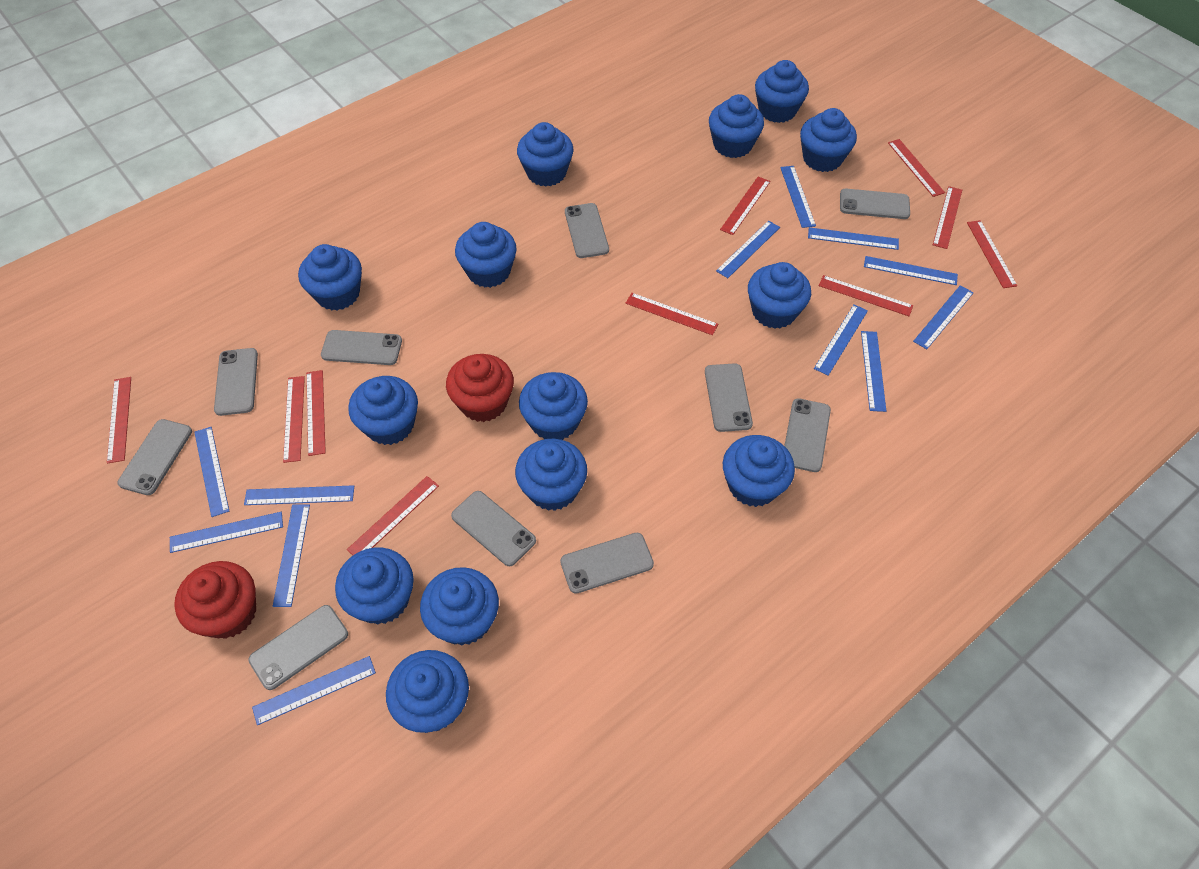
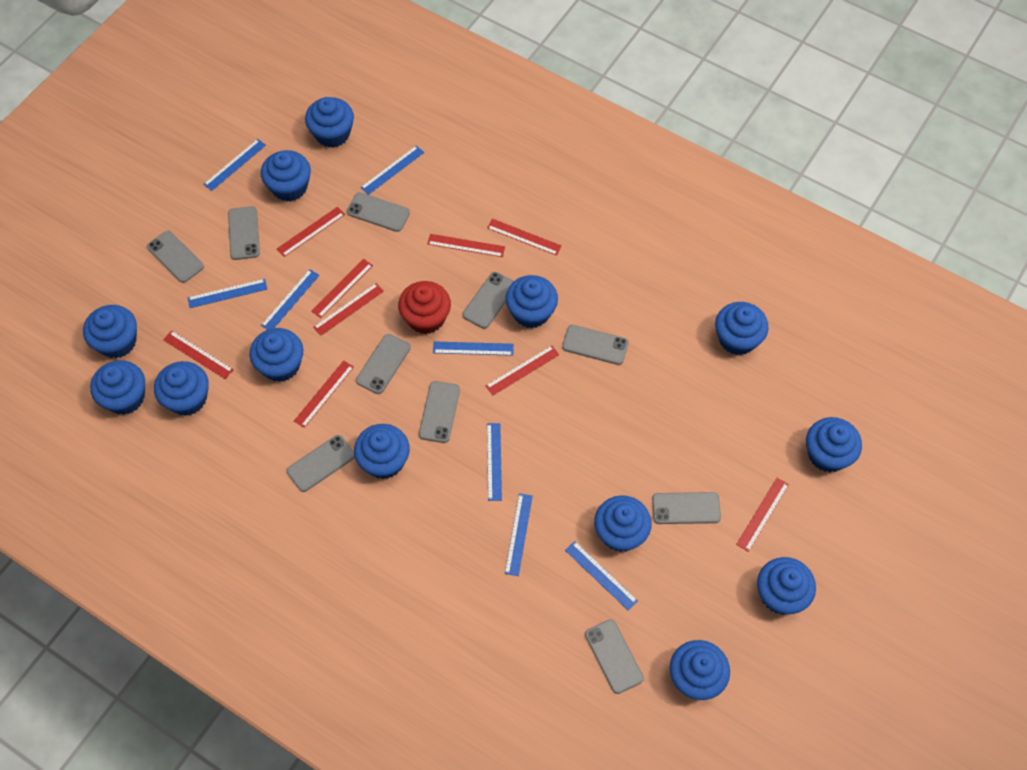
blue cupcake: [298,244,362,311] [335,547,414,624] [348,376,418,445] [386,650,469,733] [420,567,499,645] [455,222,517,288] [515,439,587,511] [517,122,574,187] [519,372,588,440] [709,94,764,158] [723,435,795,507] [748,262,811,329] [755,60,809,123] [800,108,857,172] = 14 -> [83,305,137,358] [90,360,145,415] [154,361,209,416] [250,328,303,382] [261,150,311,202] [305,97,354,148] [354,424,410,479] [505,275,558,328] [594,495,652,552] [670,640,730,700] [715,302,769,355] [757,557,816,615] [806,417,862,472] = 13
blue ruler: [170,512,283,553] [194,427,229,517] [244,485,354,505] [252,656,376,725] [273,505,310,607] [716,221,780,278] [780,166,816,228] [808,227,899,250] [814,305,868,376] [861,331,886,412] [864,256,958,285] [913,285,974,349] = 12 -> [188,279,267,308] [203,139,266,191] [261,269,320,330] [360,145,424,195] [433,341,514,356] [487,423,502,501] [505,493,533,576] [565,541,638,610] = 8
red cupcake: [174,561,256,639] [446,354,514,422] = 2 -> [398,281,451,334] = 1
red ruler: [107,377,131,464] [283,376,305,463] [306,370,326,456] [347,476,439,555] [626,293,718,335] [720,176,771,235] [819,275,913,316] [888,139,945,197] [933,186,962,249] [967,220,1017,288] = 10 -> [163,330,234,379] [277,207,345,257] [294,360,354,428] [311,259,373,318] [313,283,384,336] [427,234,505,257] [486,345,559,395] [487,219,562,256] [736,478,789,552] = 9

